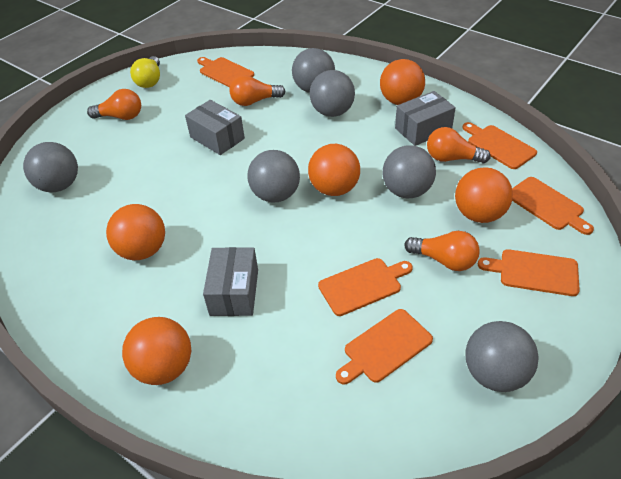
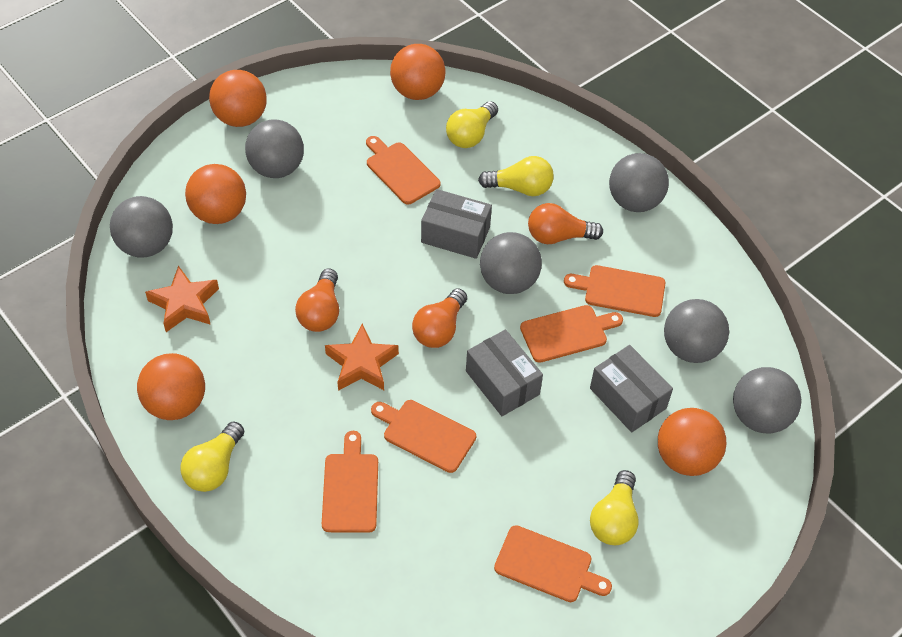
orange light bulb: [87,89,141,120] [229,75,286,106] [404,231,480,271] [427,127,490,164] = 4 -> [295,268,339,332] [412,288,467,348] [528,203,603,244] = 3
orange star: none = 0 -> [145,266,219,332] [325,324,399,391] = 2
yellow light bulb: [130,56,160,88] = 1 -> [180,422,245,492] [446,101,498,148] [478,156,554,196] [590,470,639,545] = 4

